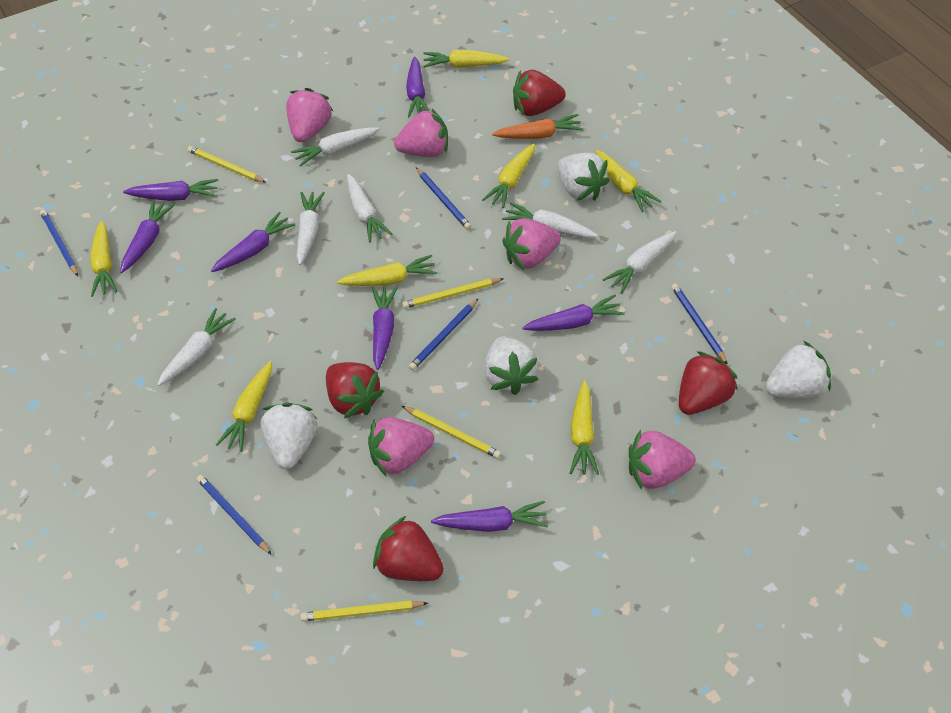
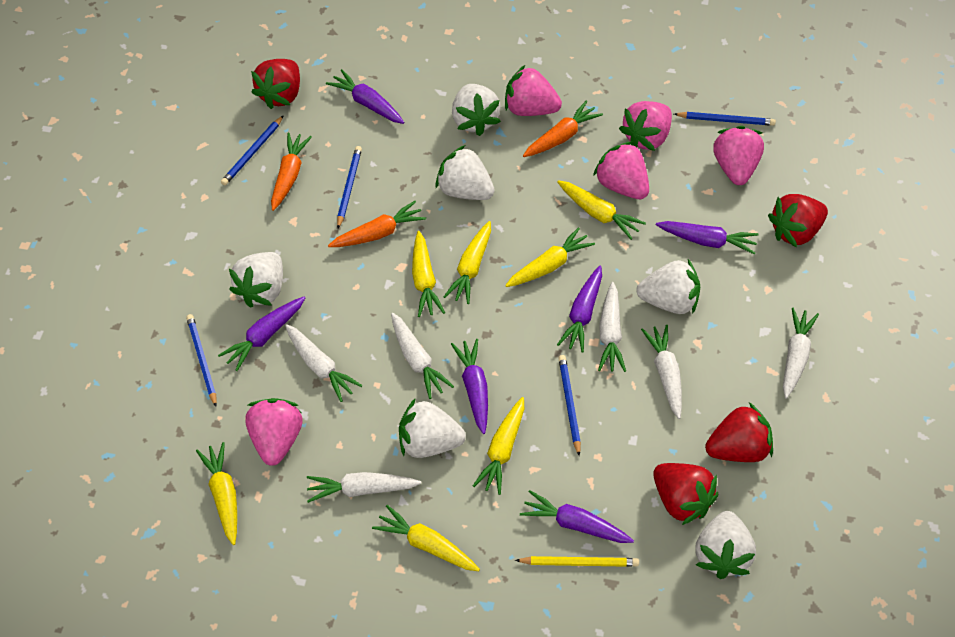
orange carrot: [492,114,583,139] = 1 -> [271,132,312,211] [328,201,426,247] [523,101,603,157] = 3
purple carrot: [120,200,175,273] [123,179,218,201] [211,212,295,272] [372,286,398,370] [406,57,429,117] [431,501,548,532] [522,295,625,331] = 7 -> [218,296,305,371] [326,69,404,124] [451,339,488,434] [520,490,634,543] [557,266,602,352] [656,221,758,255] = 6
white strawberry: [261,403,317,469] [484,336,538,395] [558,153,610,201] [765,340,831,398] = 4 -> [229,252,283,308] [399,398,466,458] [435,145,495,200] [452,84,501,136] [636,259,700,314] [695,511,756,579] = 6
yellow pencil: [187,146,266,182] [300,600,428,621] [402,278,504,309] [402,406,501,459] = 4 -> [515,556,639,567] = 1

